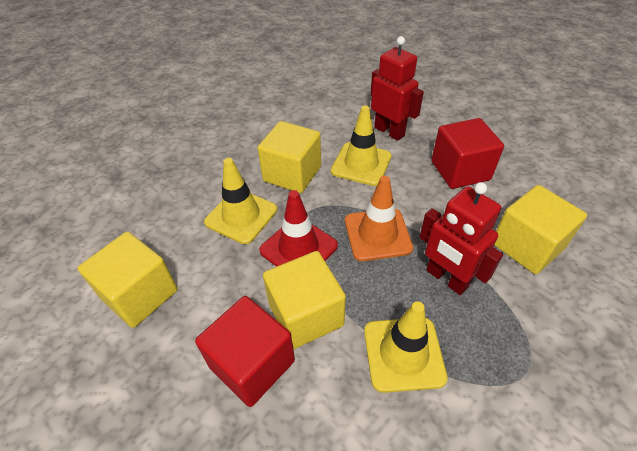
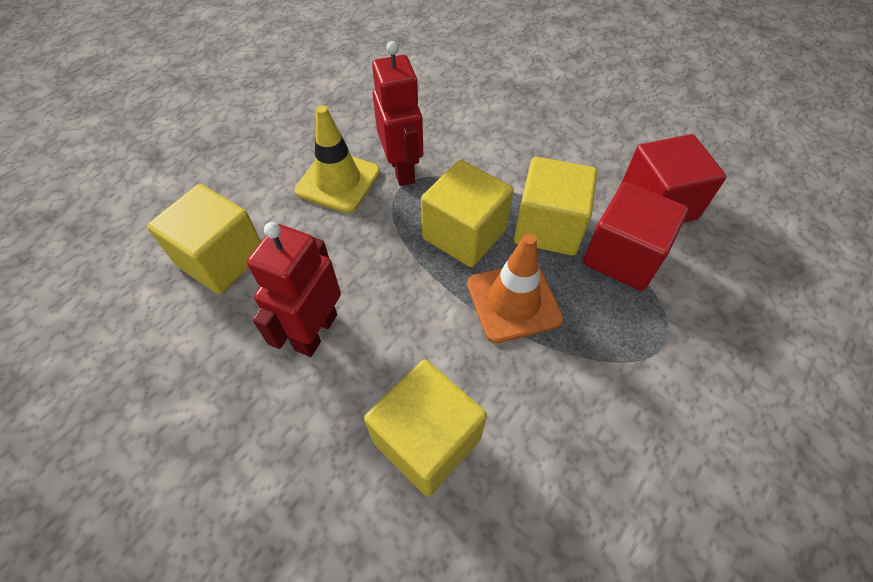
red traffic cone: [259,190,338,267] = 1 -> none = 0
yellow traffic cone: [204,158,277,244] [331,106,392,186] [364,301,448,393] = 3 -> [295,105,380,213] = 1

